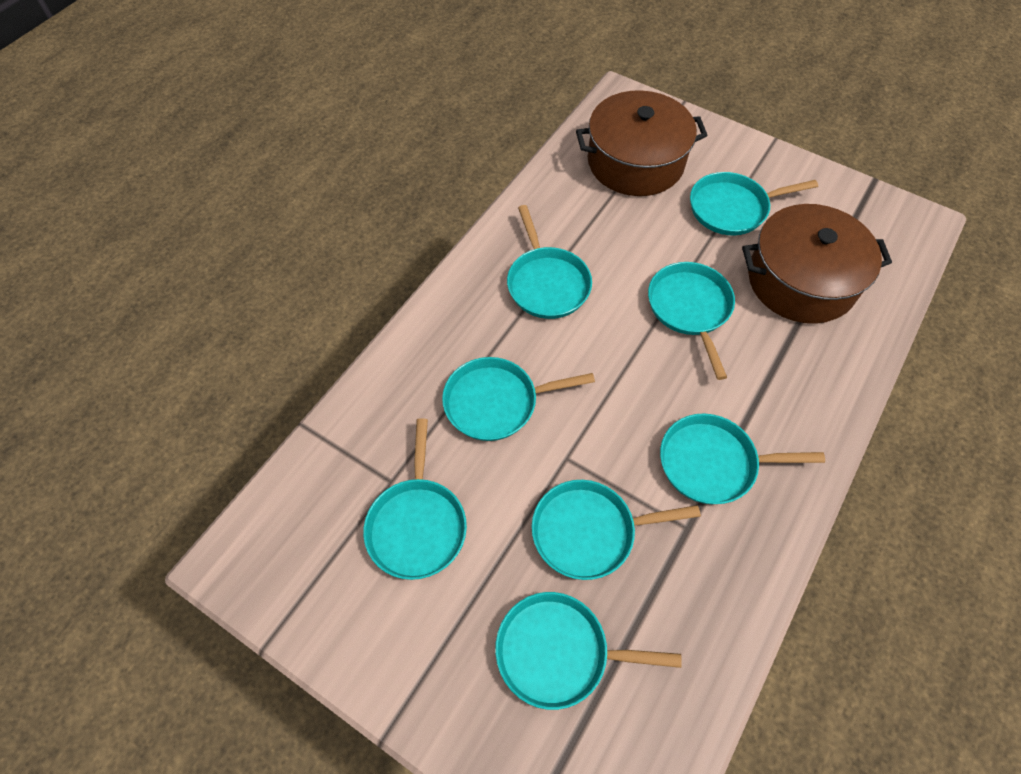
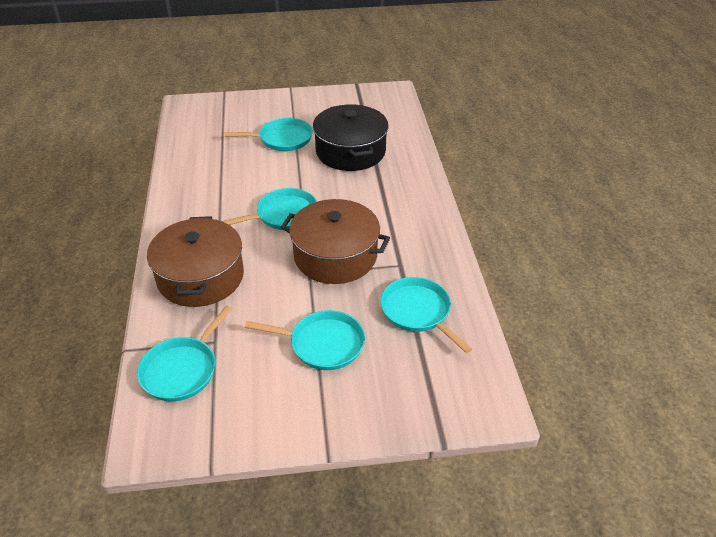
black pot: none = 0 -> [313,104,389,171] = 1
turquoise pan: [363,418,467,580] [442,357,595,441] [495,592,682,710] [507,205,592,319] [532,480,701,580] [648,262,735,380] [660,414,825,504] [690,172,818,236] = 8 -> [137,305,232,402] [222,188,317,230] [224,118,313,151] [245,310,365,370] [380,277,472,353] = 5

